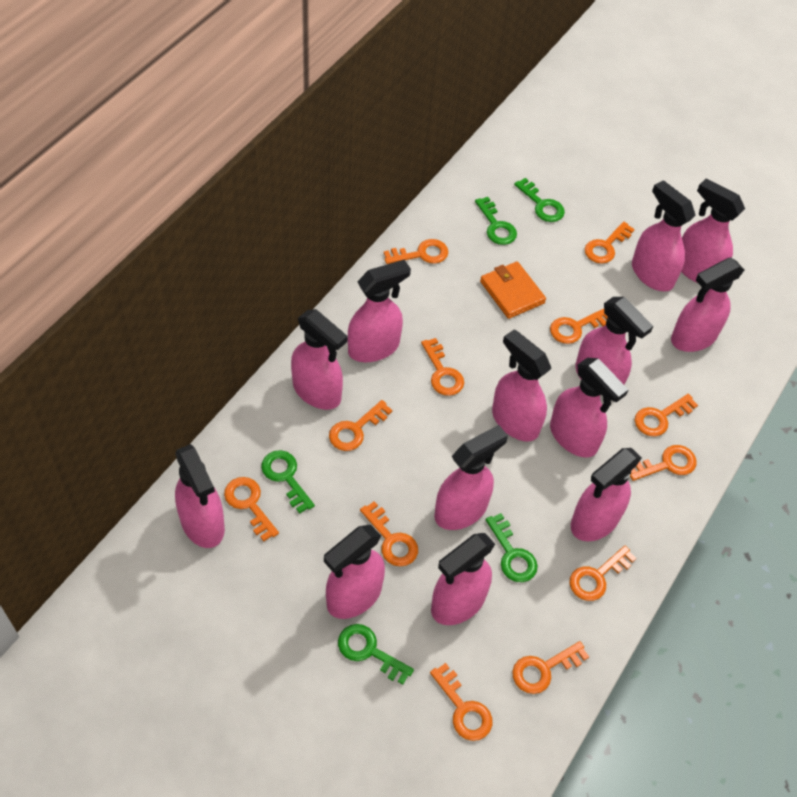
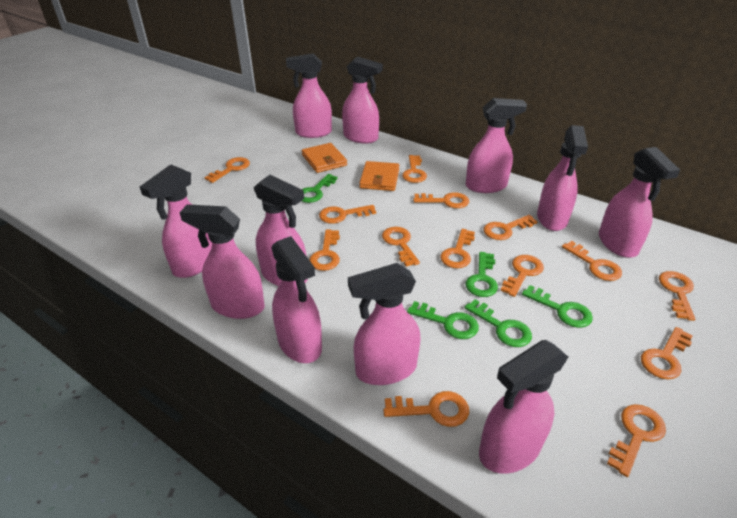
orange key: [224,477,279,541] [329,400,392,451] [360,501,418,566] [384,239,448,264] [421,338,464,396] [430,663,492,741] [512,641,589,694] [550,309,608,344] [570,546,636,601] [585,221,635,264] [630,445,697,481] [635,394,698,436] = 12 -> [204,157,250,183] [309,229,340,271] [319,205,376,224] [382,227,420,267] [383,391,469,427] [402,155,427,183] [413,192,469,208] [440,229,475,268] [483,215,538,240] [501,255,544,297] [562,241,622,281] [607,404,666,477] [641,327,693,379] [659,271,695,321] = 14
orange wallet: [480,261,546,319] = 1 -> [302,143,347,173] [359,161,399,191] = 2
pink spray bottle: [175,444,225,548] [291,309,348,410] [324,525,385,619] [348,259,411,362] [431,533,495,625] [434,425,508,530] [492,330,551,442] [550,358,628,458] [571,448,642,541] [575,297,653,385] [632,180,695,291] [671,258,744,352] [681,178,745,283] = 13 -> [140,164,212,278] [179,204,265,319] [254,175,308,286] [271,236,322,363] [286,54,332,138] [342,56,383,144] [348,263,421,385] [466,98,527,193] [479,340,568,474] [537,125,588,231] [599,147,680,258] = 11

